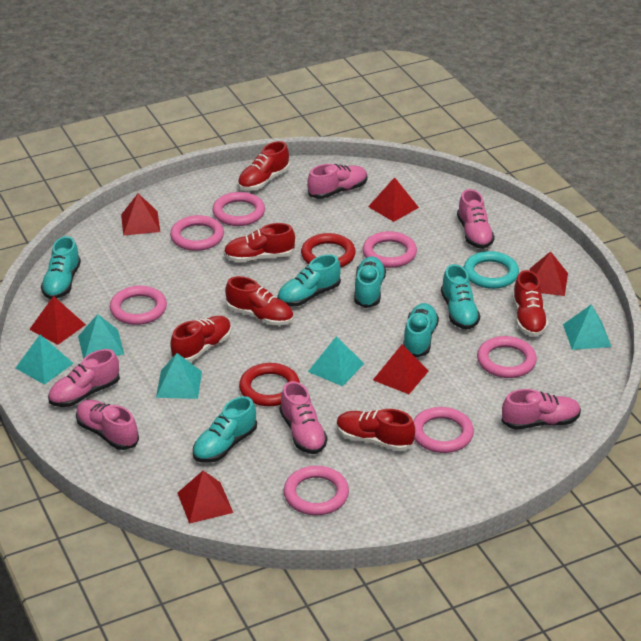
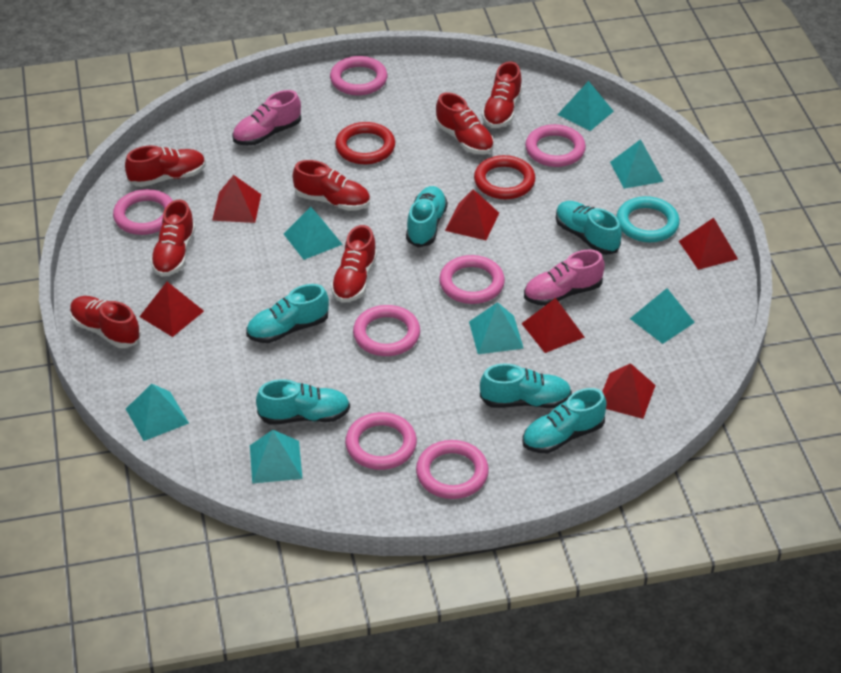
pink shoe: [48,349,120,407] [76,400,139,450] [280,381,327,454] [307,164,368,199] [457,189,495,249] [501,389,581,430] = 6 -> [232,90,301,146] [524,250,605,306] = 2
red shoe: [170,316,231,362] [223,223,295,262] [225,276,293,326] [238,141,290,190] [336,409,415,451] [512,270,548,337] = 6 -> [70,296,141,348] [125,146,206,187] [150,200,196,277] [293,160,370,211] [331,225,377,303] [435,92,494,154] [482,62,522,128] = 7
turquoise pyramid: [16,335,74,385] [78,314,125,359] [156,353,202,399] [308,336,364,386] [563,305,611,350] = 5 -> [126,384,189,441] [250,430,303,484] [284,207,343,260] [469,302,524,354] [557,81,614,131] [610,139,664,189] [630,288,695,344] = 7

